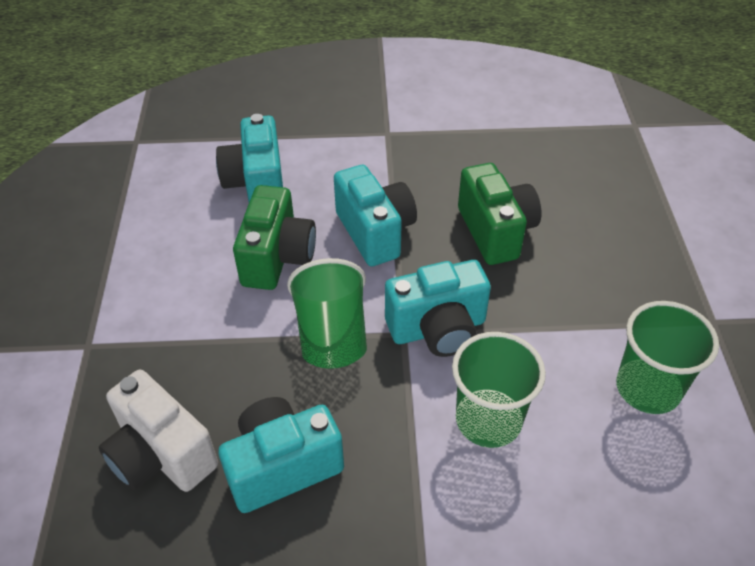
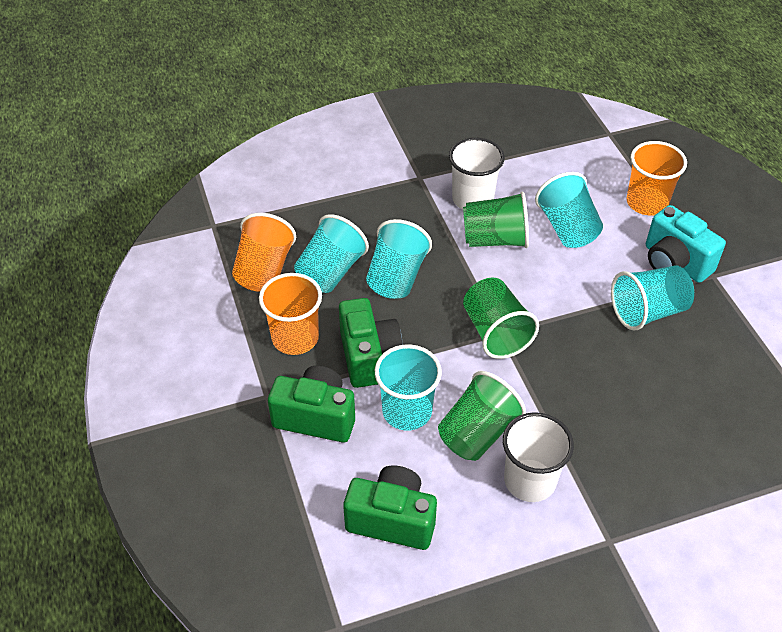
green camera: [233,185,316,290] [458,163,541,265] = 2 -> [268,366,355,443] [339,298,402,388] [343,465,437,550] = 3
orange cup: none = 0 -> [232,213,296,292] [259,273,322,355] [627,141,687,215] = 3
turquoise camera: [216,114,283,202] [218,397,344,513] [334,165,417,267] [385,260,491,357] = 4 -> [646,205,726,283] = 1
turquoise cup: none = 0 -> [294,214,369,293] [366,219,432,299] [375,344,442,431] [535,172,603,248] [611,265,694,331] = 5
white camera: [99,370,218,492] = 1 -> none = 0
white cup: none = 0 -> [449,138,505,210] [503,412,574,502] = 2

